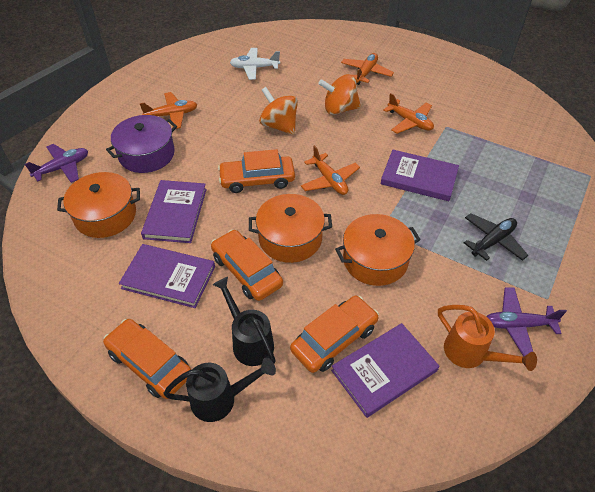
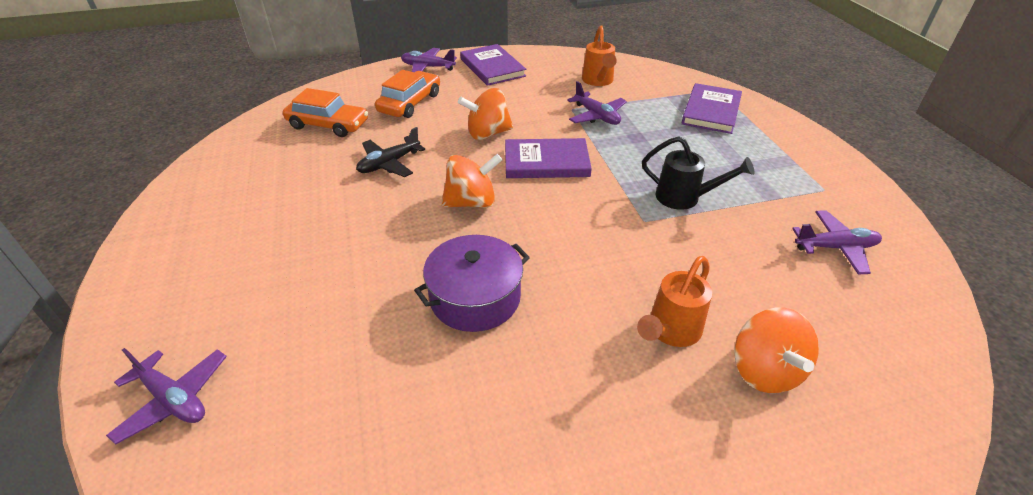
black watering can: [164,358,276,422] [213,277,276,366] = 2 -> [642,136,754,210] = 1
orange car: [103,319,192,399] [211,230,283,301] [218,149,295,193] [290,296,379,373] = 4 -> [283,88,368,137] [375,70,440,118] = 2
orange plane: [140,92,197,129] [301,145,360,195] [341,53,394,85] [383,93,434,134] = 4 -> none = 0
orange pot: [57,172,140,238] [249,194,332,263] [335,214,421,286] = 3 -> none = 0
orange spinning top: [259,87,298,135] [318,74,361,115] = 2 -> [441,154,502,208] [458,88,513,140] [734,308,819,393] = 3
orange watering can: [438,305,537,371] = 1 -> [582,25,617,86] [637,256,712,347] = 2
purple book: [119,244,215,308] [141,180,207,243] [331,323,439,418] [381,150,459,201] = 4 -> [460,44,526,86] [505,138,592,178] [682,83,742,134] = 3
purple plane: [25,144,88,183] [486,287,567,357] = 2 -> [106,348,227,445] [401,48,457,72] [567,81,627,125] [792,210,882,274] = 4
white plane: [230,48,280,80] = 1 -> none = 0

